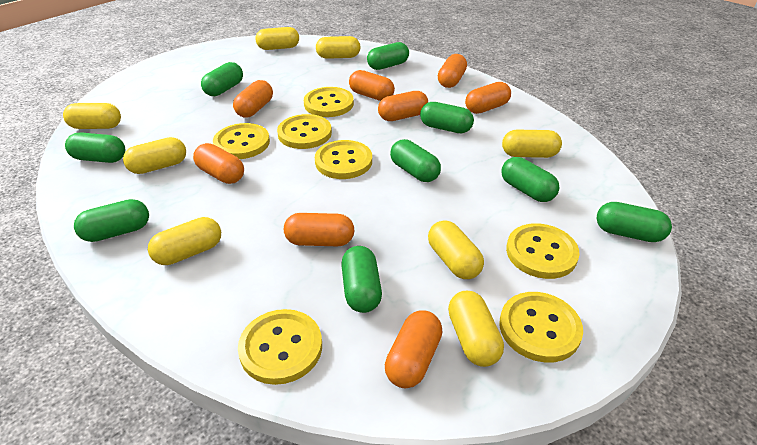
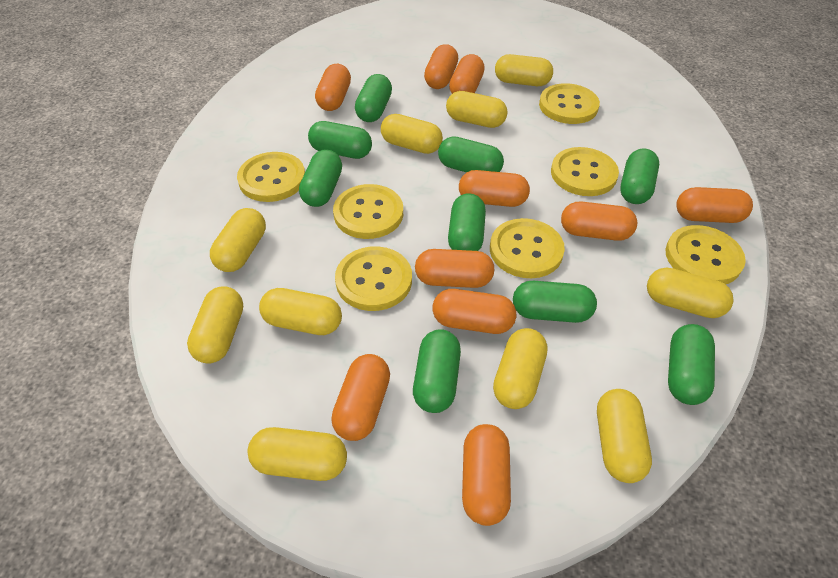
orange capsule: [193,143,244,184] [233,80,273,118] [284,213,354,246] [349,70,395,101] [378,91,428,121] [385,311,442,388] [438,54,467,88] [465,82,511,114] = 8 -> [315,64,351,111] [331,354,390,441] [415,249,494,288] [424,44,458,89] [433,289,516,334] [449,54,485,94] [459,170,530,207] [462,424,511,526] [561,201,637,241] [676,187,753,223] = 10
yellow capsule: [63,103,121,129] [123,137,186,174] [148,217,221,265] [255,27,299,50] [316,36,360,59] [428,220,484,279] [448,291,504,367] [502,130,562,158] = 8 -> [187,286,243,364] [210,208,266,272] [247,427,347,481] [259,288,342,335] [381,114,443,154] [446,91,508,128] [493,328,548,409] [495,54,553,86] [597,389,652,483] [647,268,734,318] = 10

